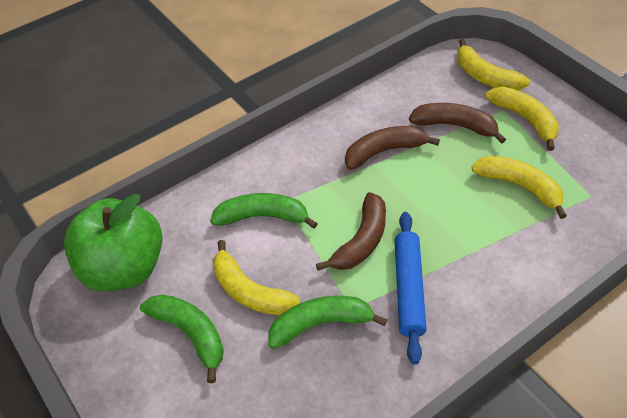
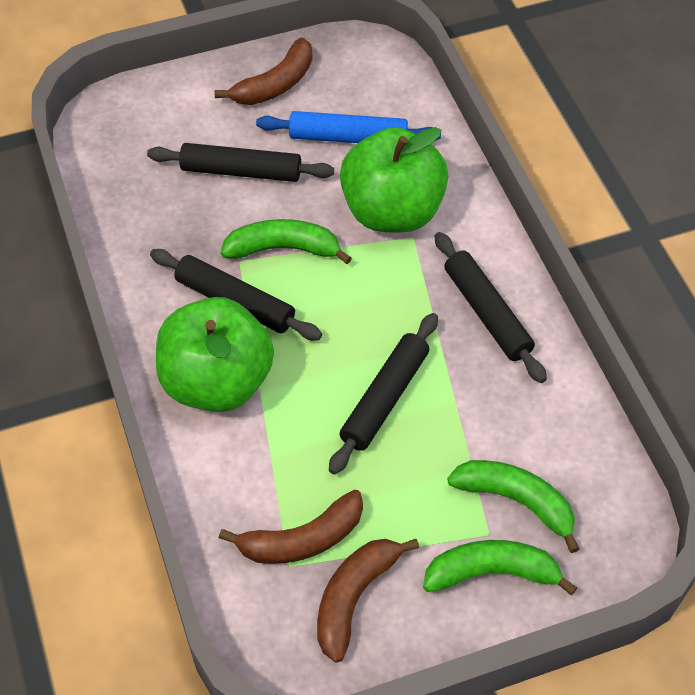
black rolling pin: none = 0 -> [147,143,334,182] [150,249,322,340] [329,313,438,475] [435,232,547,383] = 4
green apple: [64,194,163,291] = 1 -> [156,297,274,412] [340,127,448,232] = 2
yellow banana: [213,240,300,315] [457,39,530,90] [471,156,567,219] [485,87,559,151] = 4 -> none = 0

